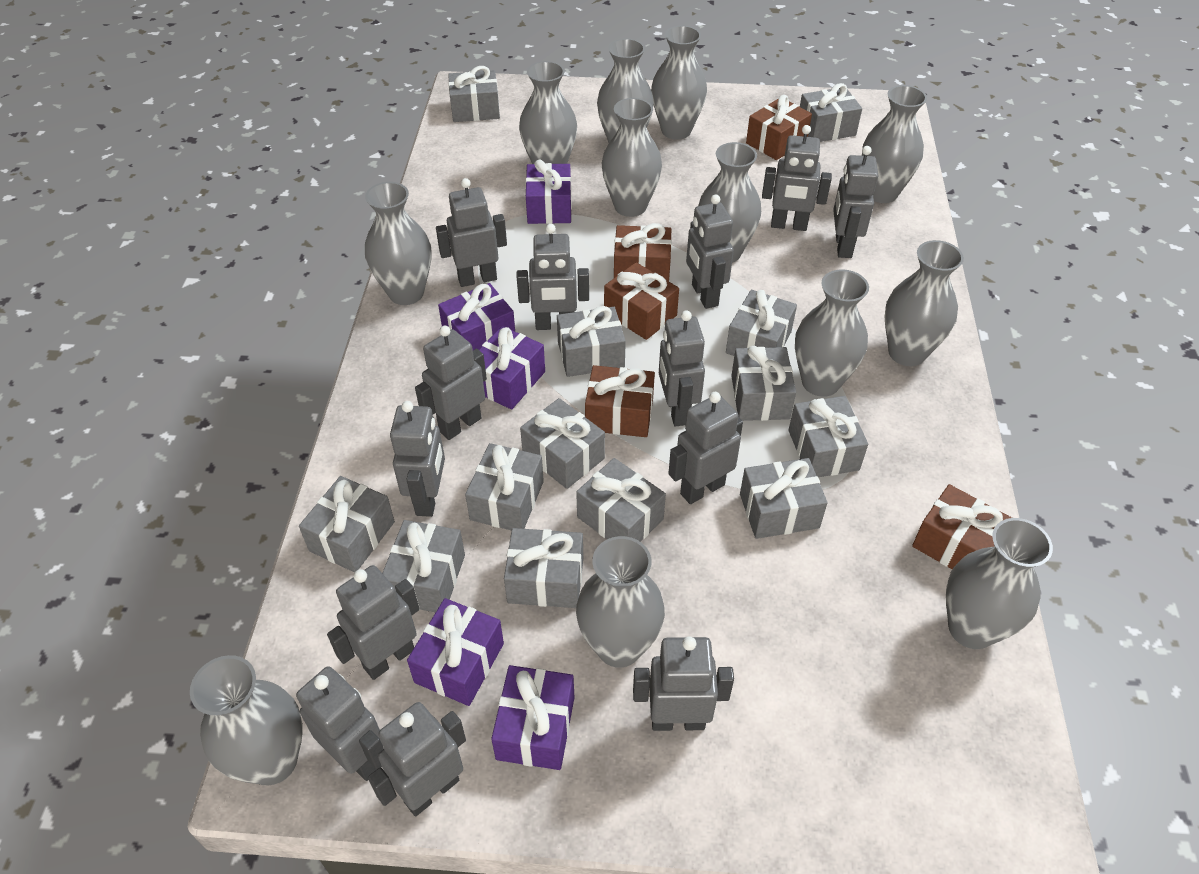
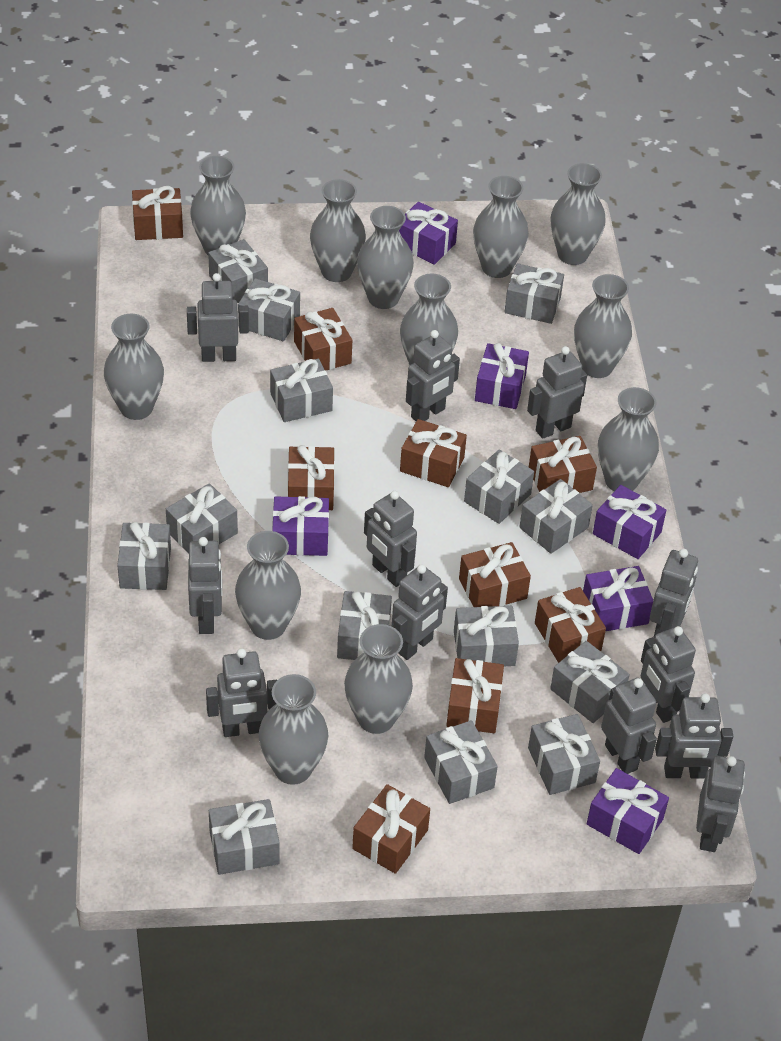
brown gift: [585,365,655,437] [604,262,679,340] [614,223,672,281] [746,95,812,160] [912,484,1012,569] = 5 -> [132,186,183,240] [288,445,335,510] [294,308,352,370] [352,784,430,874] [400,419,467,487] [446,658,504,733] [459,542,531,607] [529,436,597,493] [535,587,606,663] = 9
grey gift: [299,476,395,573] [382,520,465,612] [448,66,500,122] [465,443,544,531] [504,528,583,608] [520,398,605,489] [557,306,626,377] [576,458,666,542] [726,290,797,356] [731,345,796,421] [740,458,827,539] [788,396,868,477] [800,83,862,142] = 13 -> [117,522,171,590] [166,483,238,553] [208,239,268,303] [209,799,280,875] [238,278,300,341] [270,359,333,422] [337,591,392,660] [424,720,498,804] [454,606,519,666] [464,449,534,524] [505,263,564,324] [519,479,593,554] [528,714,600,795] [550,641,630,723] = 14
grey robot: [296,666,384,781] [327,565,419,680] [368,702,466,816] [390,401,445,517] [415,326,487,440] [436,178,507,287] [517,224,589,330] [633,636,734,731] [659,310,705,427] [668,392,743,504] [686,194,734,309] [762,125,832,231] [833,146,878,258] = 13 -> [187,273,249,362] [188,537,223,634] [206,648,277,737] [364,491,417,587] [392,564,448,660] [406,330,460,421] [527,346,587,439] [601,678,657,774] [641,626,696,723] [650,549,698,637] [655,693,733,778] [696,756,745,852] = 12
purple gift: [407,598,504,706] [438,283,515,350] [479,326,545,410] [491,665,574,770] [526,159,572,224] = 5 -> [272,496,329,556] [399,202,458,265] [475,343,529,409] [583,566,653,631] [587,768,669,854] [593,485,666,559] = 6

